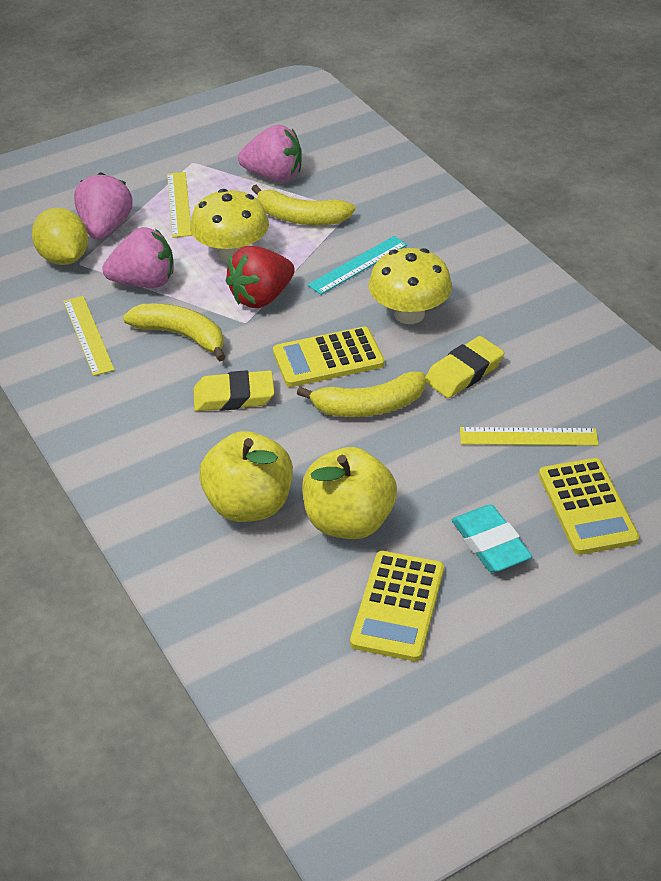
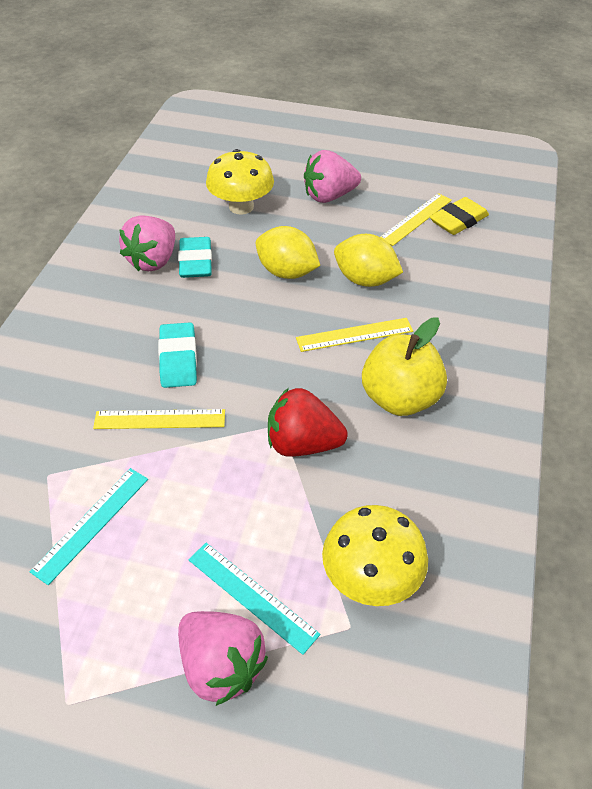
turquoise eraser: [452,505,532,572] = 1 -> [158,322,197,388] [178,237,212,278] = 2
turquoise ruler: [308,236,407,295] = 1 -> [30,468,148,585] [188,543,320,655] = 2
yellow apple: [199,431,293,522] [302,447,397,539] = 2 -> [362,317,447,416] = 1
yellow banana: [123,303,225,362] [252,185,355,225] [297,372,425,417] = 3 -> none = 0
yellow calculator: [273,327,385,387] [350,551,444,661] [539,458,639,555] = 3 -> none = 0
yellow eraser: [193,370,274,411] [425,336,504,398] = 2 -> [430,197,489,235] = 1
yellow lemon: [32,207,88,265] = 1 -> [256,226,320,279] [334,234,403,287] = 2

